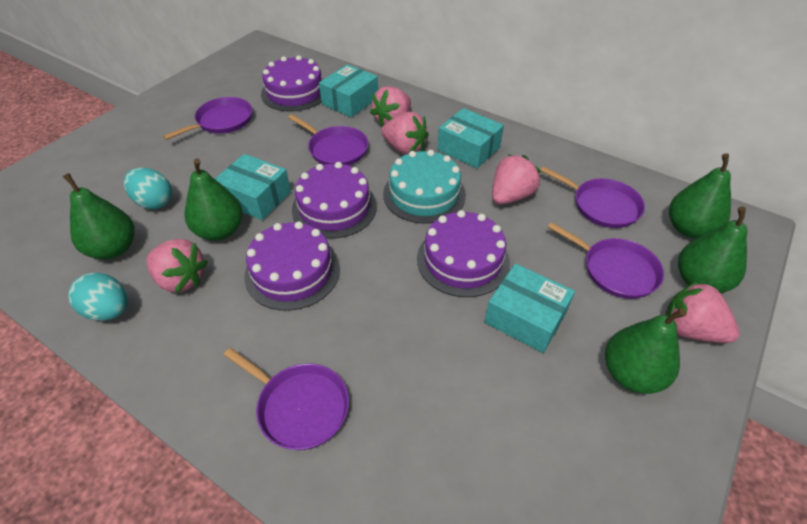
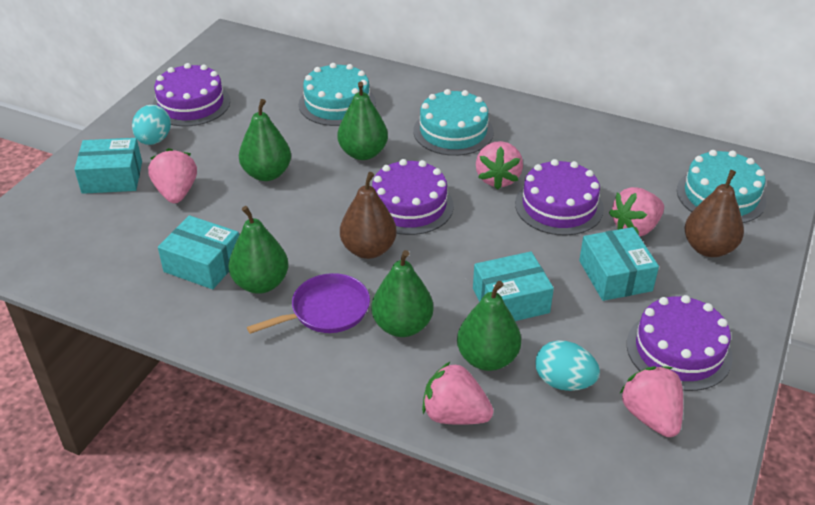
brown pear: none = 0 -> [340,172,397,259] [684,170,744,257] = 2
purple pan: [163,97,252,140] [224,348,349,450] [288,114,369,165] [540,166,645,228] [548,222,664,299] = 5 -> [247,273,370,334] = 1
turquoise cake: [383,150,466,224] = 1 -> [299,63,376,126] [414,89,494,156] [677,150,767,223] = 3

